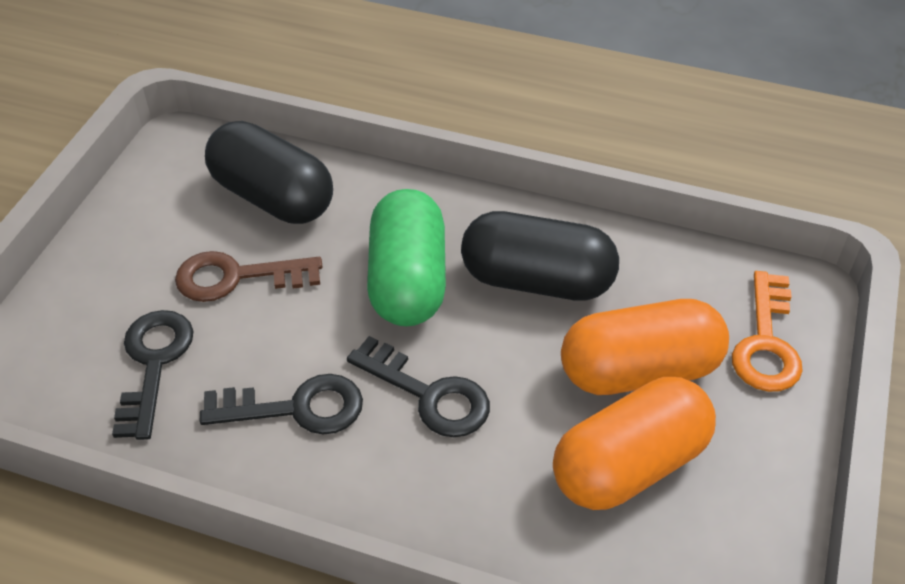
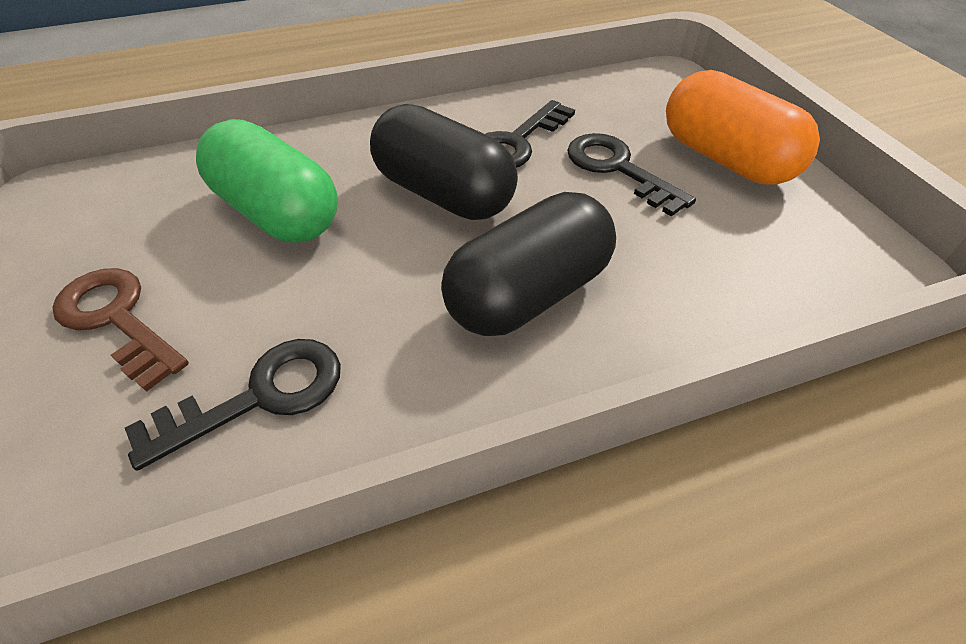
orange capsule: [553,377,716,510] [561,299,729,395] = 2 -> [666,70,820,185] = 1
orange key: [732,271,803,392] = 1 -> none = 0

